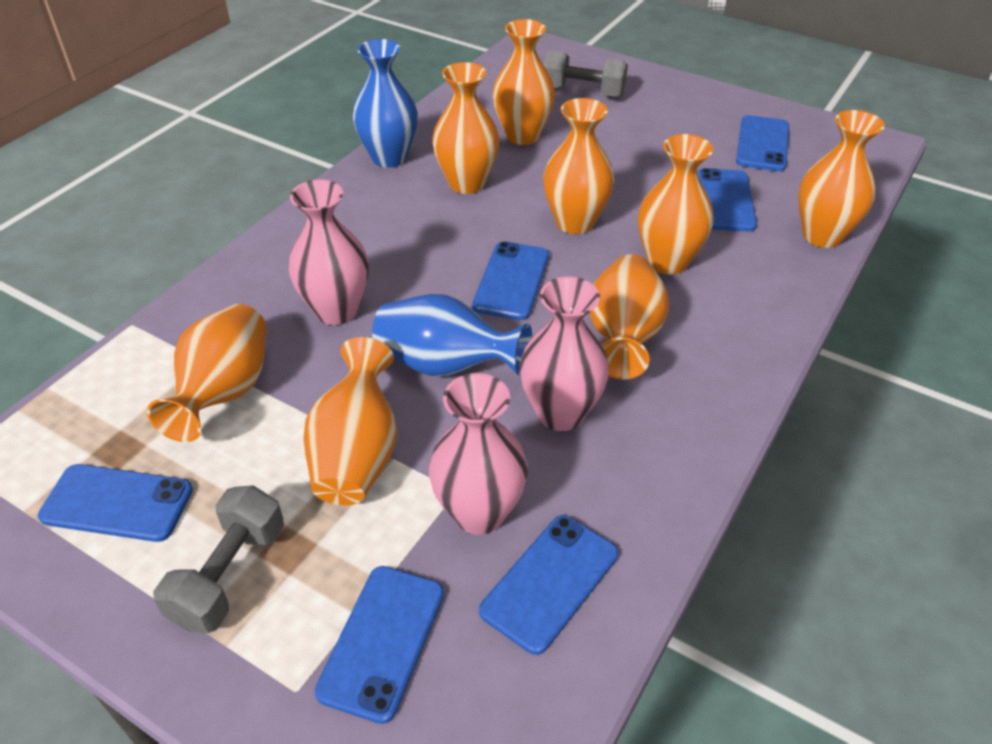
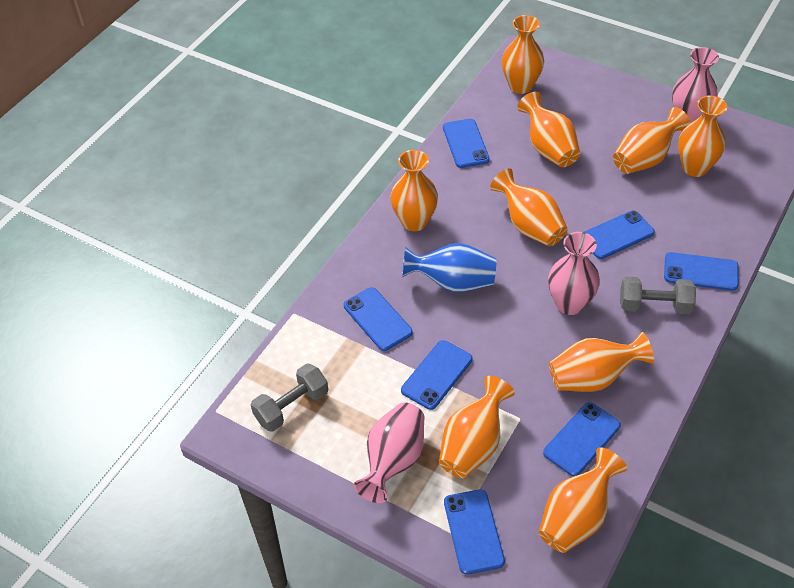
blue phone: [38,464,193,542] [315,566,444,724] [472,241,549,320] [479,515,618,655] [697,168,757,231] [736,115,789,171] = 6 -> [344,287,413,351] [401,340,472,410] [443,119,490,168] [444,490,505,575] [543,402,621,476] [584,210,655,259] [664,252,739,291] = 7
blue vase: [353,39,418,168] [372,294,532,377] = 2 -> [402,243,496,292] = 1
orange vase: [147,304,267,442] [304,337,397,505] [432,62,500,194] [493,19,555,145] [543,98,614,234] [589,254,669,380] [638,134,714,275] [798,110,885,248] = 8 -> [390,150,438,231] [439,376,515,478] [490,168,568,246] [502,15,544,94] [517,92,580,167] [539,447,627,553] [549,332,654,392] [613,107,690,174] [678,96,727,177] = 9

